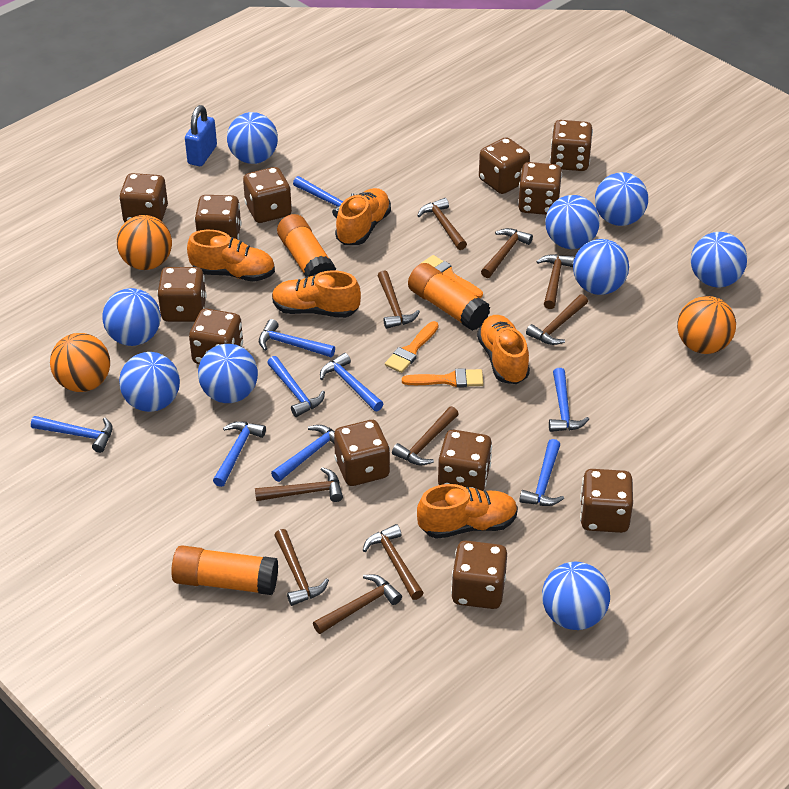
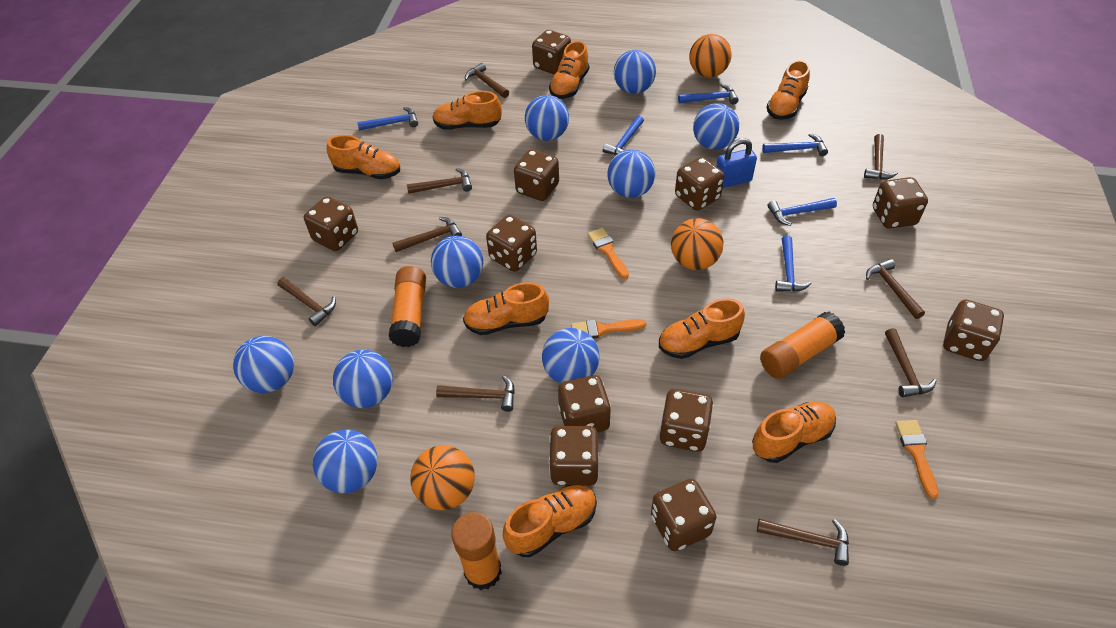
blue hammer: [31,416,113,453] [213,421,266,487] [259,319,335,357] [267,356,325,417] [271,425,335,482] [293,176,354,218] [320,353,383,411] [519,439,564,506] [549,368,589,432] = 9 -> [357,107,418,131] [603,115,644,155] [678,84,739,105] [762,133,828,156] [767,198,837,226] [775,235,812,292] = 6
brown dice: [119,173,168,222] [157,267,207,322] [189,308,243,364] [195,195,241,240] [243,167,292,223] [334,420,390,486] [438,430,492,491] [451,541,507,609] [479,137,530,194] [518,162,562,215] [550,120,593,171] [580,469,633,533] = 12 -> [304,196,358,251] [486,215,537,272] [514,149,559,201] [532,30,571,75] [549,426,599,486] [558,375,611,432] [651,479,716,551] [660,389,713,452] [675,157,725,211] [873,177,928,229] [943,300,1004,361] = 11
brown hammer: [255,467,343,502] [274,529,329,606] [313,575,402,634] [363,524,424,600] [377,270,420,329] [392,406,458,466] [418,198,467,250] [481,228,533,278] [526,294,588,345] [536,254,575,309] = 10 -> [277,277,336,326] [393,217,462,252] [407,168,472,194] [436,375,515,412] [465,63,509,98] [757,519,849,566] [864,134,898,180] [866,259,925,319] [885,328,936,397] = 9
orange shoe: [187,230,275,282] [272,270,361,318] [335,188,391,245] [417,484,518,539] [477,315,530,384] = 5 -> [327,135,400,179] [432,91,502,130] [463,282,549,335] [502,485,597,557] [549,41,589,99] [659,298,745,359] [752,402,836,463] [766,60,810,120] = 8

